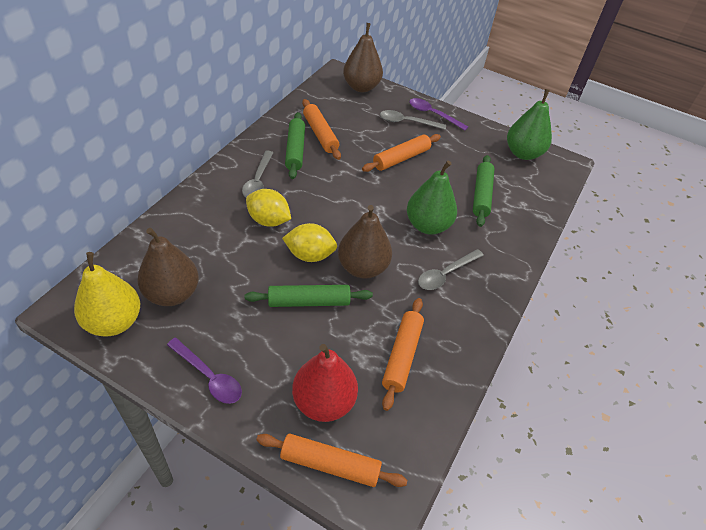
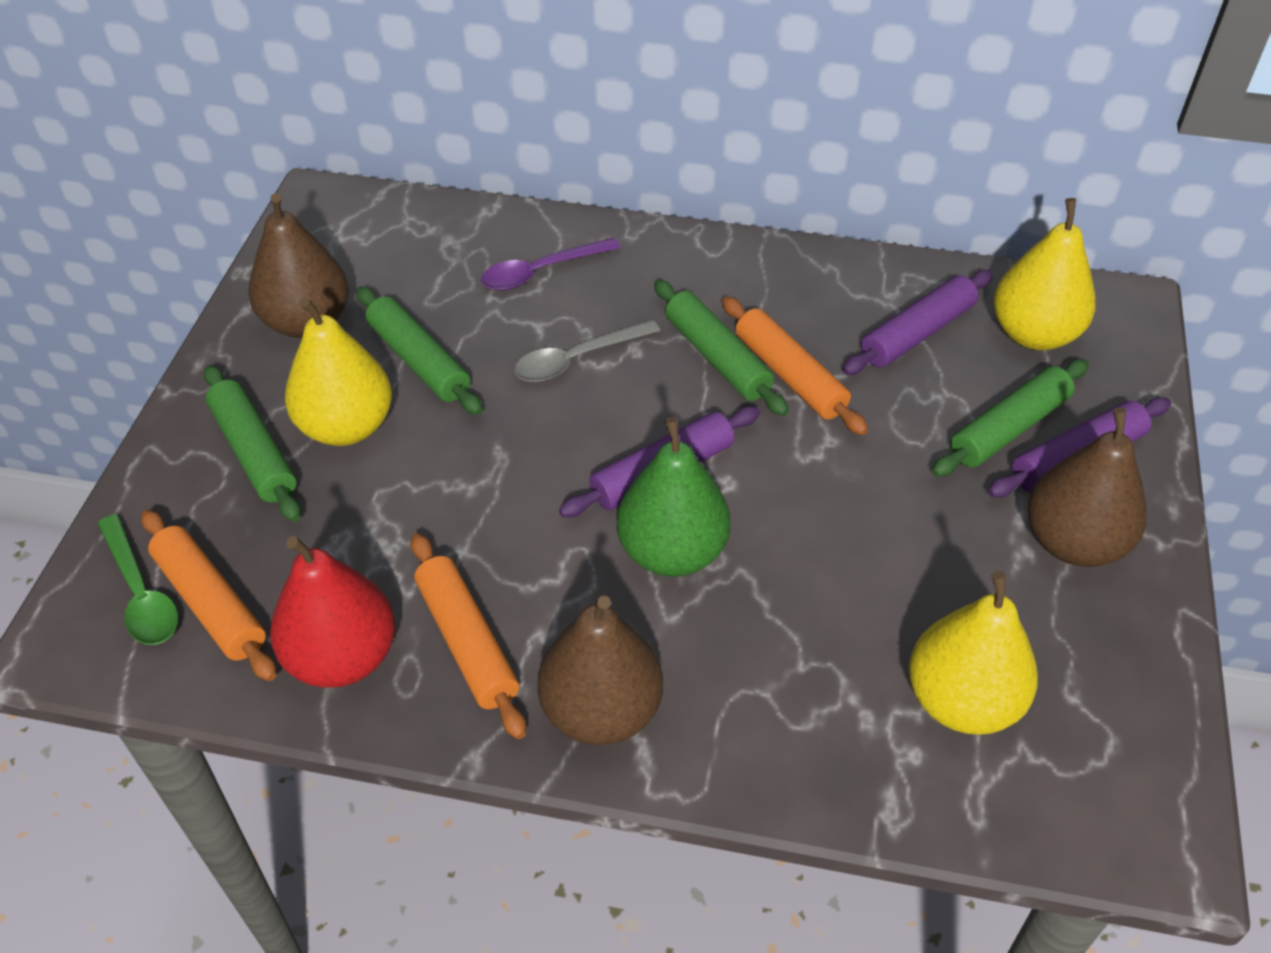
green pear: [407,161,457,235] [507,89,552,160] = 2 -> [617,417,730,577] = 1
green rolling pin: [245,285,373,307] [285,112,305,179] [473,155,495,227] = 3 -> [204,365,301,522] [356,286,483,415] [654,279,789,416] [932,359,1089,477] = 4
green spoon: none = 0 -> [98,514,178,645] = 1
grey spoon: [242,151,273,198] [380,110,446,130] [418,249,484,290] = 3 -> [514,320,660,382] = 1
orange rolling pin: [256,433,407,487] [302,99,341,160] [362,134,441,172] [382,298,424,411] = 4 -> [141,510,277,681] [411,533,526,739] [722,297,868,435] = 3
purple rolling pin: none = 0 -> [559,406,760,517] [843,270,993,375] [988,397,1171,497] = 3
purple spoon: [167,338,242,404] [409,98,468,131] = 2 -> [481,237,621,290] = 1
yellow lemon: [246,189,291,227] [282,223,337,262] = 2 -> none = 0
yellow pear: [74,252,140,336] = 1 -> [285,297,392,446] [909,571,1038,735] [994,198,1096,350] = 3

